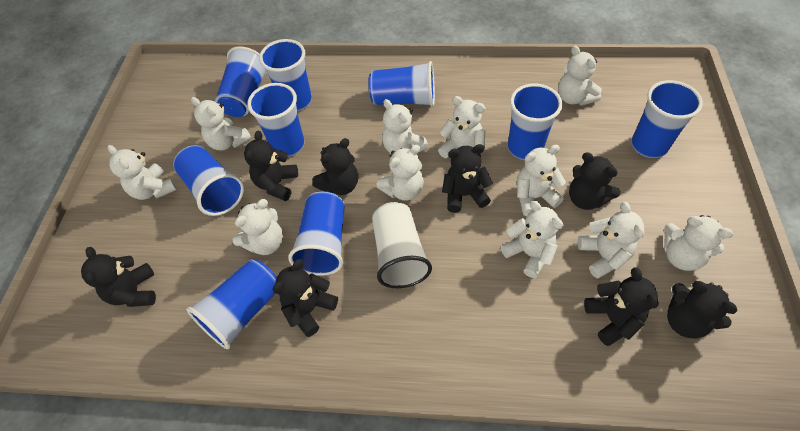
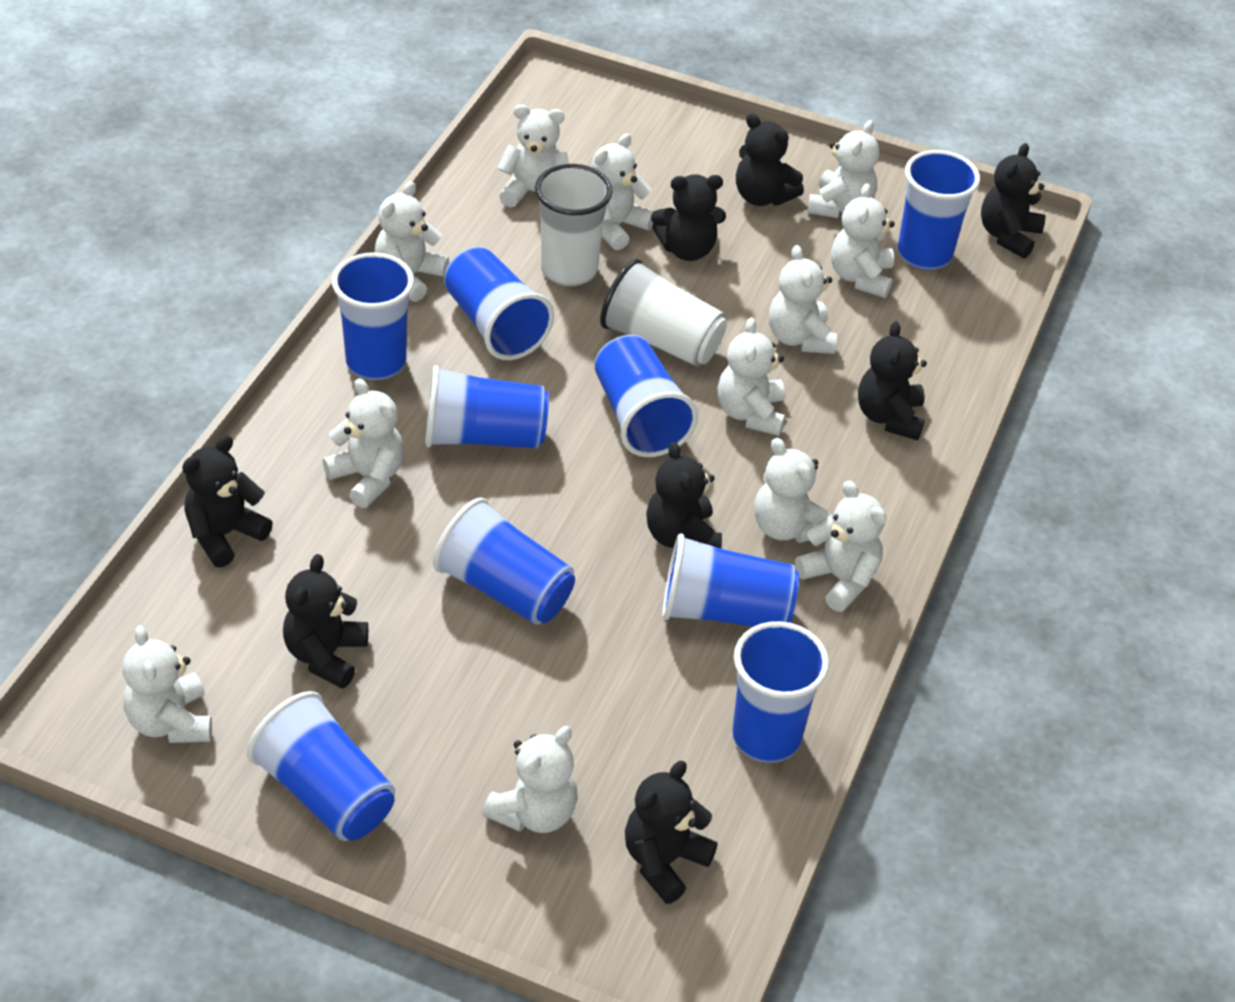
white cup: [372,202,432,288] = 1 -> [535,164,613,286] [600,259,727,366] = 2
white teddy bear: [108,145,176,200] [191,97,251,151] [232,199,283,255] [376,145,424,201] [382,99,428,154] [438,96,486,158] [500,201,563,278] [517,145,566,216] [558,46,602,106] [578,202,645,279] [664,215,733,271] = 11 -> [122,625,212,743] [323,378,404,508] [375,181,449,302] [482,726,578,833] [498,104,569,208] [592,133,654,250] [717,317,785,436] [754,438,831,543] [769,245,837,354] [795,480,886,612] [807,120,879,218] [831,183,895,298] = 12

